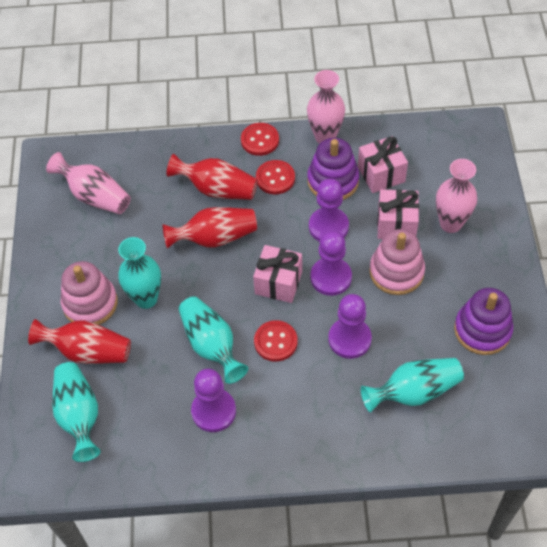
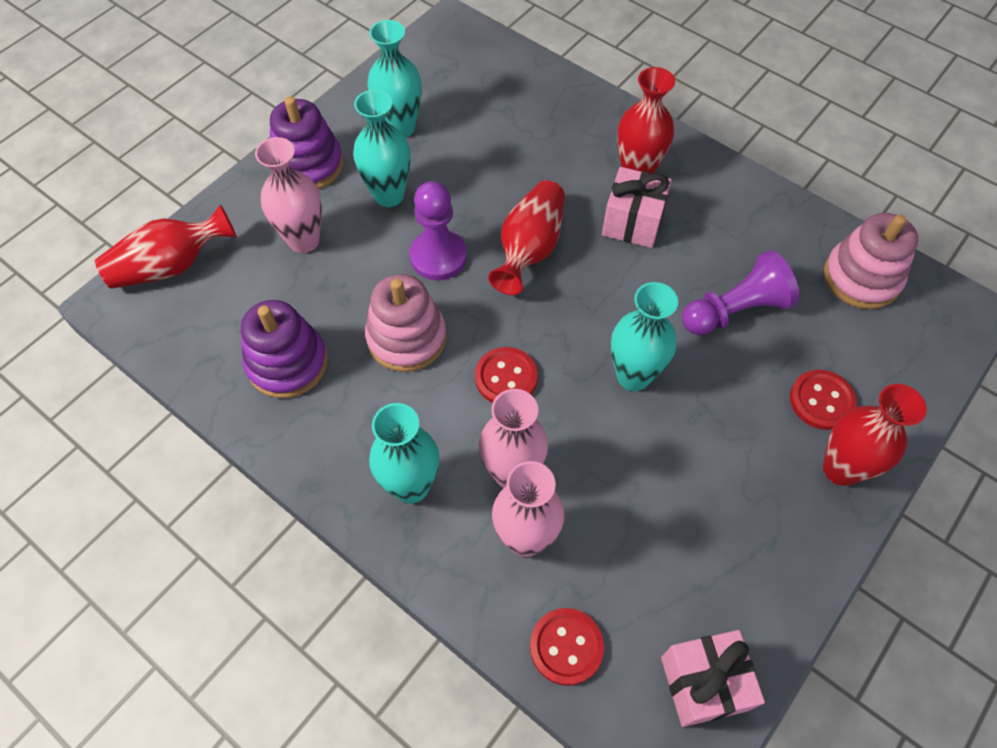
pink gift: [253,245,302,303] [358,136,408,193] [377,189,419,239] = 3 -> [602,167,672,248] [661,630,765,727] = 2
purple pawn: [191,369,236,432] [309,179,349,242] [310,231,352,296] [328,294,372,359] = 4 -> [409,181,467,280] [682,251,799,335] = 2
red vase: [28,319,131,364] [162,207,257,249] [166,154,258,200] = 3 -> [95,205,237,289] [488,180,565,295] [617,67,675,174] [823,384,927,486] = 4

